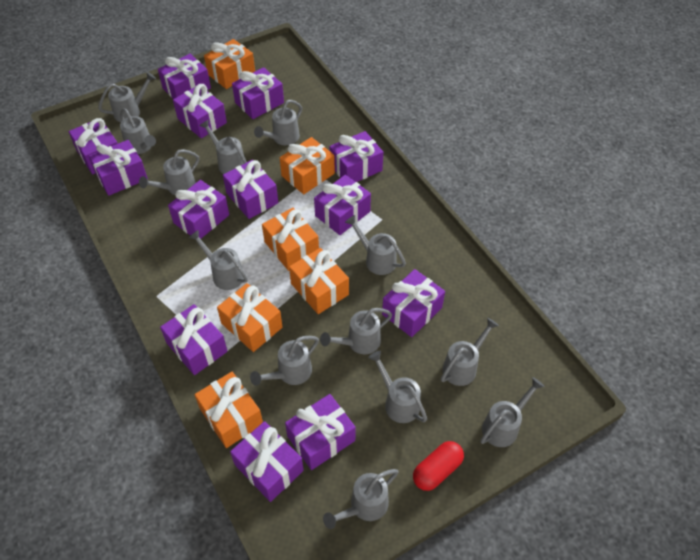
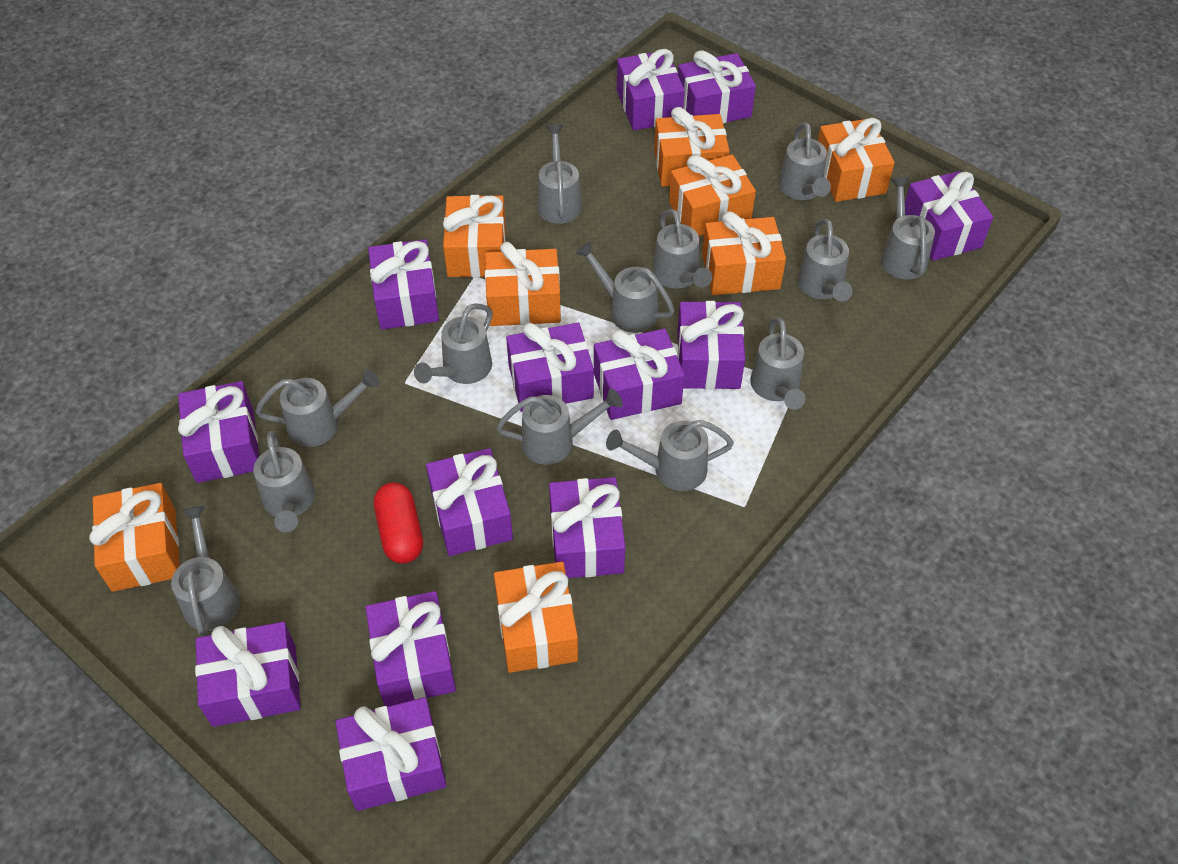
orange gift: [195,372,263,448] [204,39,255,89] [217,283,283,352] [262,208,319,271] [280,137,335,194] [289,248,349,314] = 6 -> [89,483,180,592] [443,195,506,277] [485,242,561,326] [494,562,578,673] [654,107,729,187] [669,154,756,236] [702,211,786,295] [818,118,895,202] = 8

